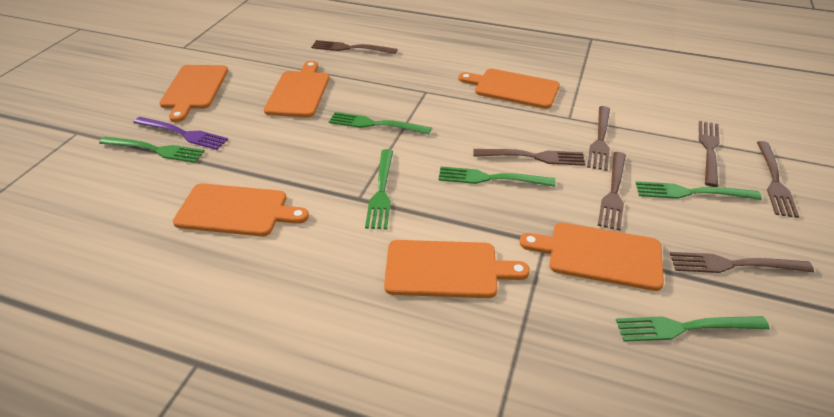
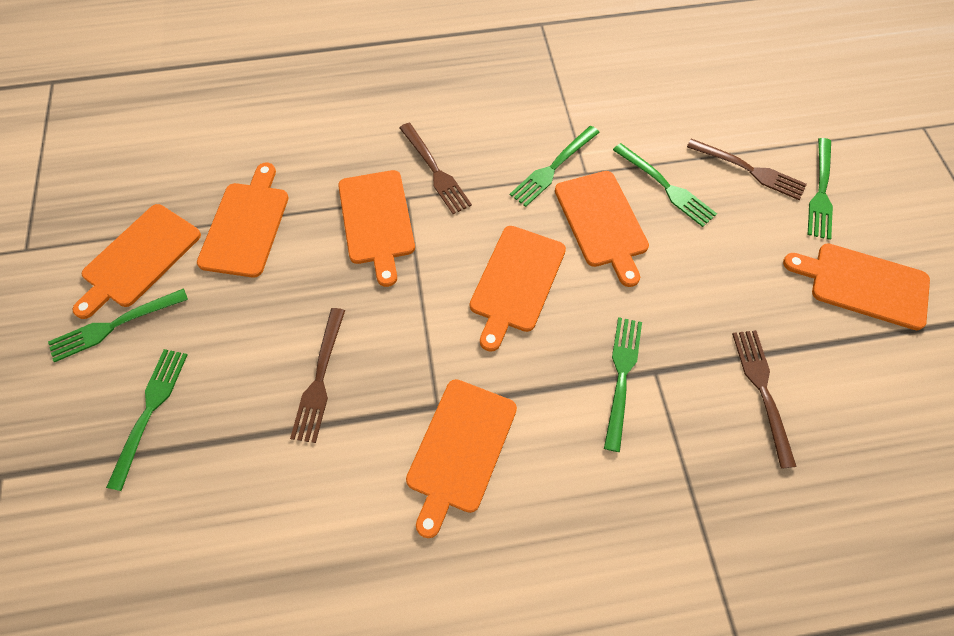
brown fork: [311,40,397,54] [473,149,585,166] [587,106,610,171] [598,152,626,231] [670,252,814,273] [699,121,720,187] [757,141,799,218] = 7 -> [290,308,345,443] [400,123,472,214] [687,139,807,200] [732,330,797,469] = 4
orange cutting board: [159,65,228,122] [173,183,309,236] [264,61,329,117] [384,240,530,298] [458,69,560,109] [520,223,664,291] = 6 -> [72,204,201,319] [197,163,289,278] [338,170,415,287] [406,379,517,538] [470,226,566,352] [555,171,649,287] [783,243,930,330] = 7
purple fork: [133,117,228,150] = 1 -> none = 0

